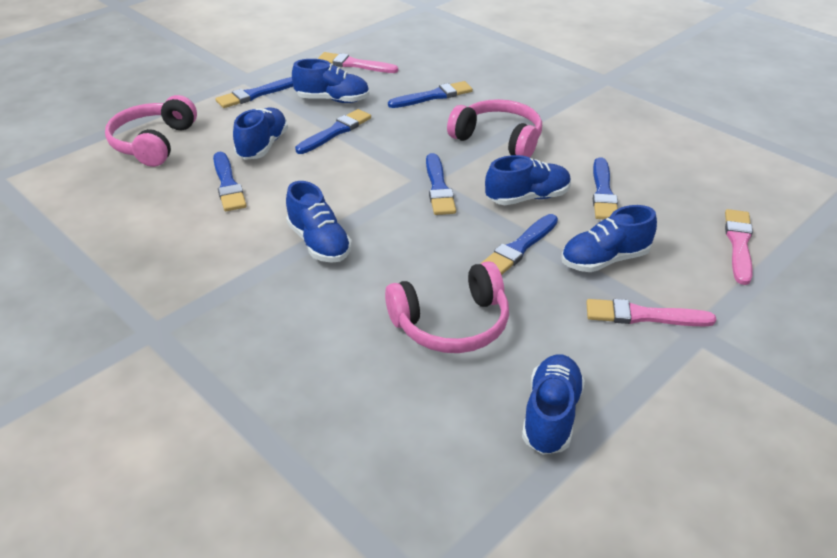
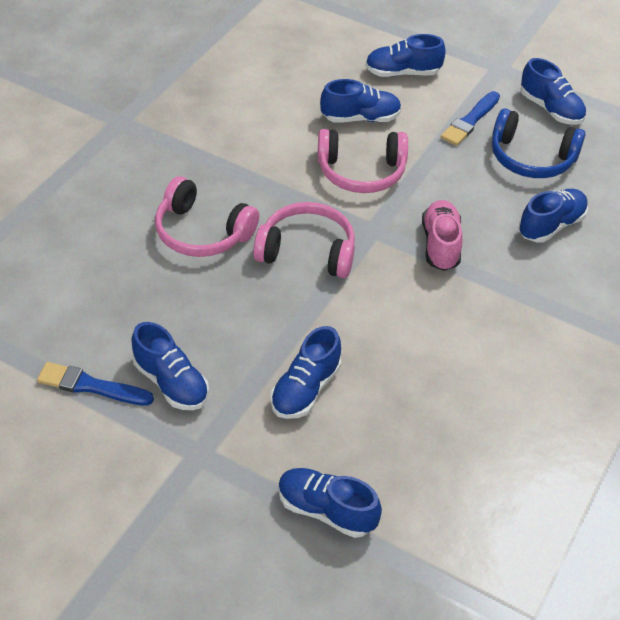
blue brush: [213,152,247,211] [216,77,293,108] [295,109,371,154] [388,81,473,108] [426,153,456,215] [481,214,558,275] [593,157,618,219] = 7 -> [37,362,154,406] [441,91,500,146] = 2
blue headphones: none = 0 -> [492,108,586,178] = 1
blue shoe: [233,108,288,160] [286,181,352,263] [292,59,369,103] [485,155,571,205] [522,354,585,455] [561,205,657,272] = 6 -> [131,322,209,410] [270,326,341,419] [278,468,382,538] [320,79,402,123] [365,34,446,77] [519,189,588,243] [521,58,586,125] = 7
pink brush: [318,52,398,73] [586,299,717,326] [725,209,753,285] = 3 -> none = 0
pink shoe: none = 0 -> [422,200,463,271] = 1

